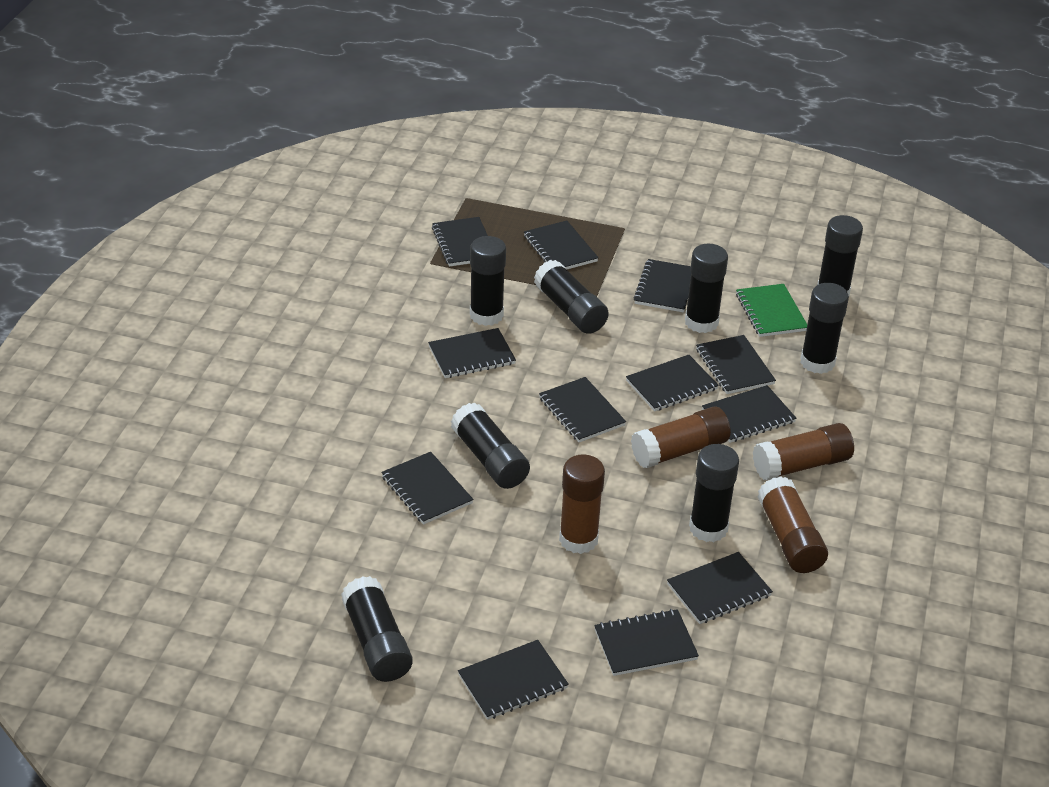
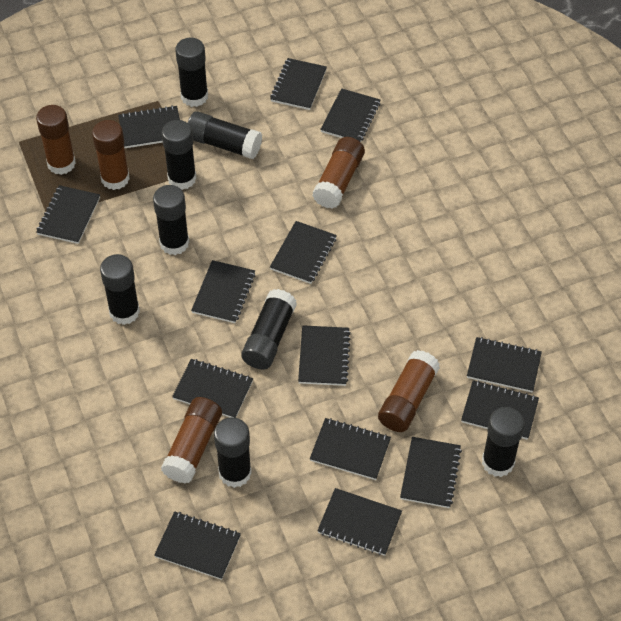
black notebook: [381,452,473,525] [428,328,516,378] [432,217,488,267] [458,640,569,720] [524,221,599,270] [539,377,626,442] [594,609,699,676] [626,355,719,412] [633,259,691,313] [667,552,773,624] [696,335,776,394] [702,385,797,443] = 12 -> [36,185,100,244] [118,106,180,148] [154,511,241,580] [172,359,253,418] [191,260,255,323] [270,58,327,110] [270,221,337,284] [298,325,351,386] [310,418,391,480] [317,488,402,556] [320,88,381,142] [400,437,462,508] [461,380,539,440] [467,337,542,392] = 14
brown glue stick: [559,454,605,554] [631,406,731,468] [753,423,854,480] [757,476,828,573] = 4 -> [36,105,76,175] [92,120,130,190] [161,397,222,483] [312,137,365,209] [378,350,440,432] = 5
green notebook: [736,284,807,337] = 1 -> none = 0

